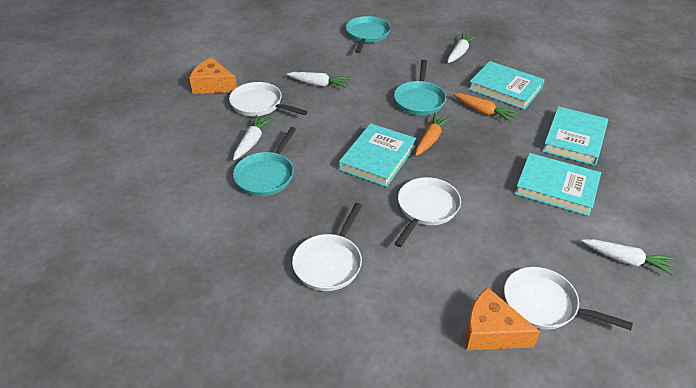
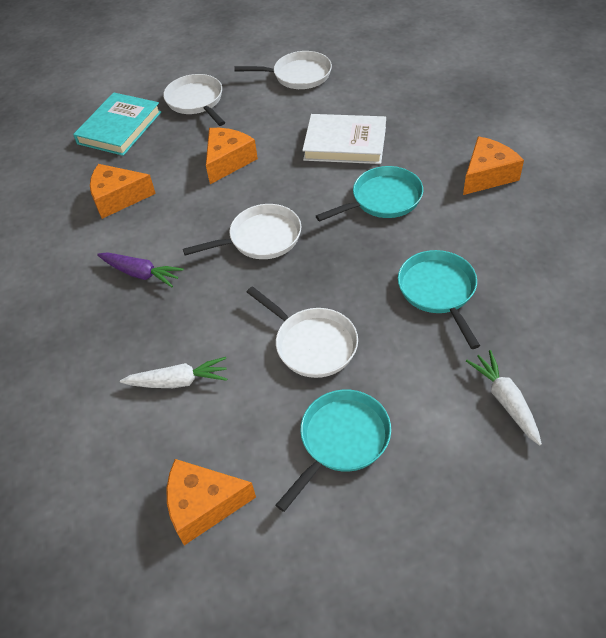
orange carrot: [415,113,452,156] [453,93,518,122] = 2 -> none = 0
orange cheese: [189,57,237,94] [465,287,540,350] = 2 -> [90,164,156,219] [167,459,256,545] [206,128,258,184] [463,136,524,195] = 4
purple carrot: none = 0 -> [97,252,184,287] = 1
turquoise book: [339,123,416,187] [469,61,545,110] [515,153,601,216] [542,106,608,166] = 4 -> [73,92,161,156] = 1
white book: none = 0 -> [302,114,386,164] = 1
white carrot: [233,115,273,160] [287,72,350,88] [447,33,477,63] [582,239,674,275] = 4 -> [120,357,227,388] [466,350,542,446] = 2

